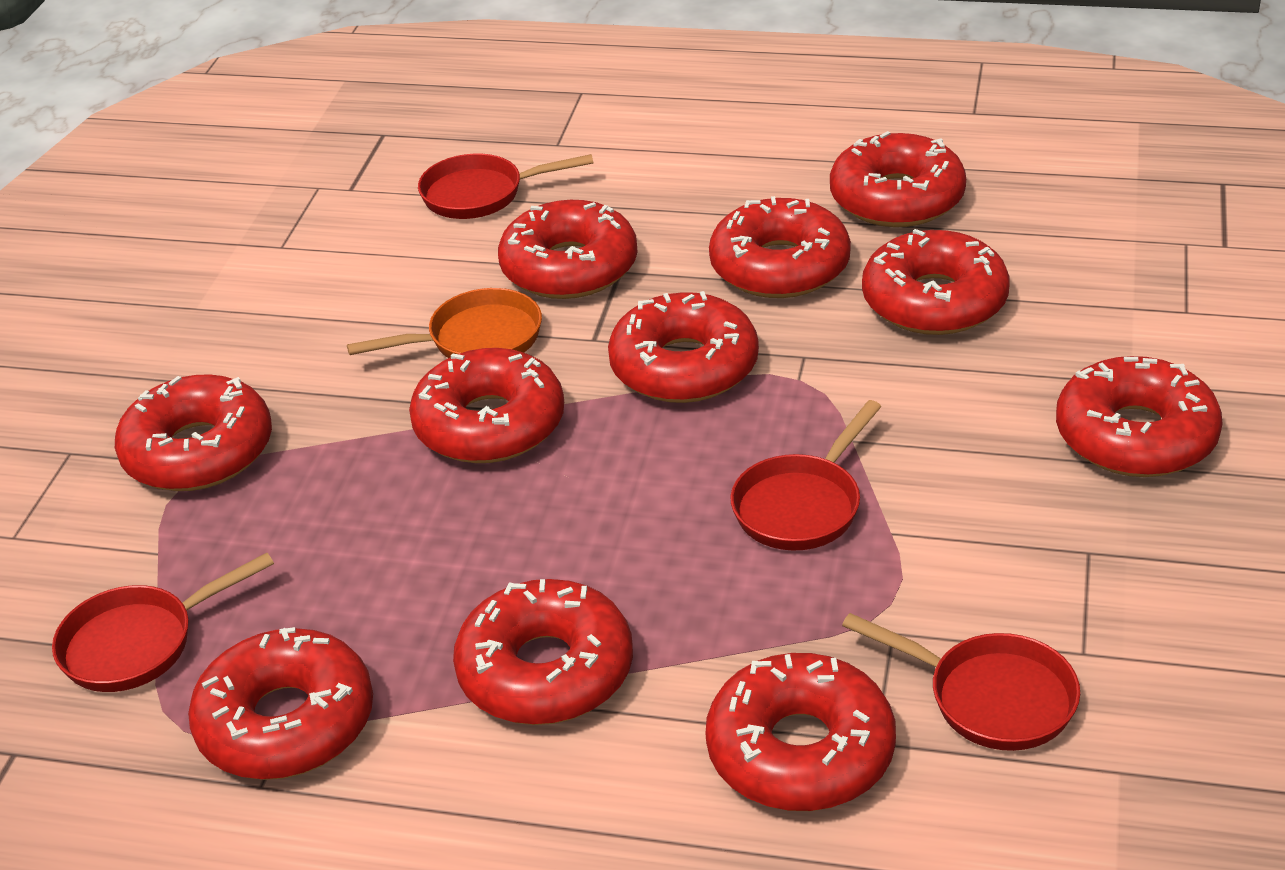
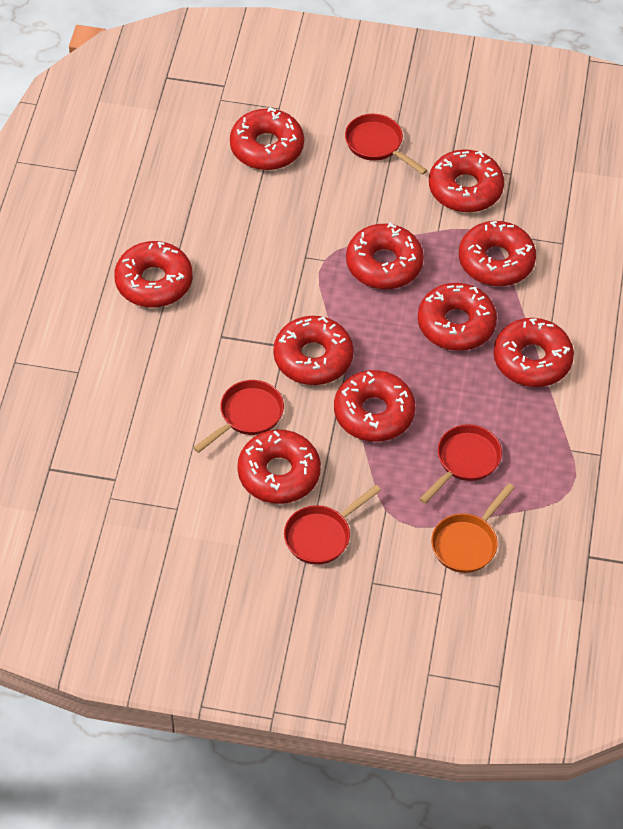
red donut: [115,374,272,491] [188,627,373,780] [409,348,564,463] [453,579,633,725] [498,200,638,299] [608,291,759,403] [706,653,896,811] [709,196,851,298] [830,131,966,227] [862,229,1010,335] [1056,356,1222,477] = 11 -> [114,241,193,308] [230,107,304,170] [237,429,321,504] [273,316,354,385] [334,370,415,442] [346,222,424,289] [418,283,497,351] [429,150,504,212] [459,221,536,286] [493,318,574,387] = 10

